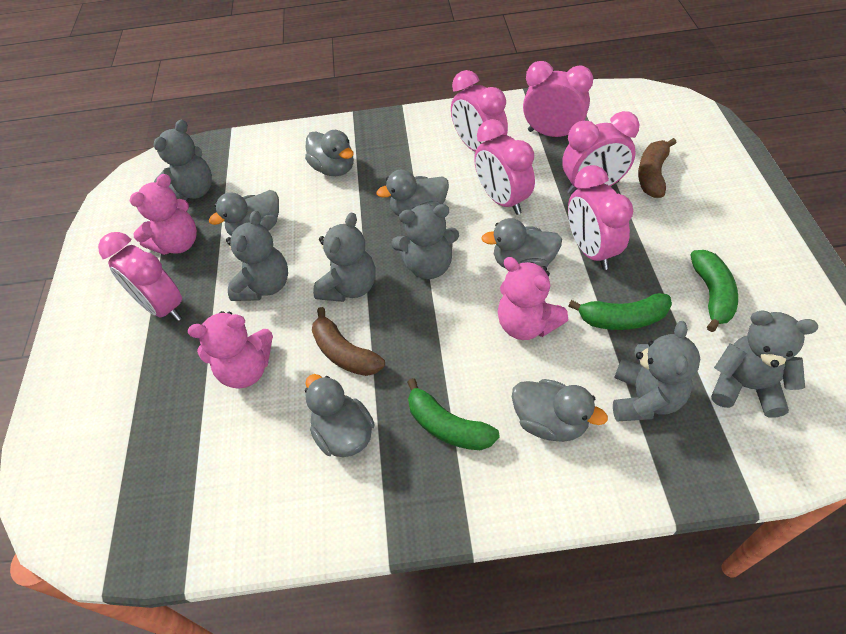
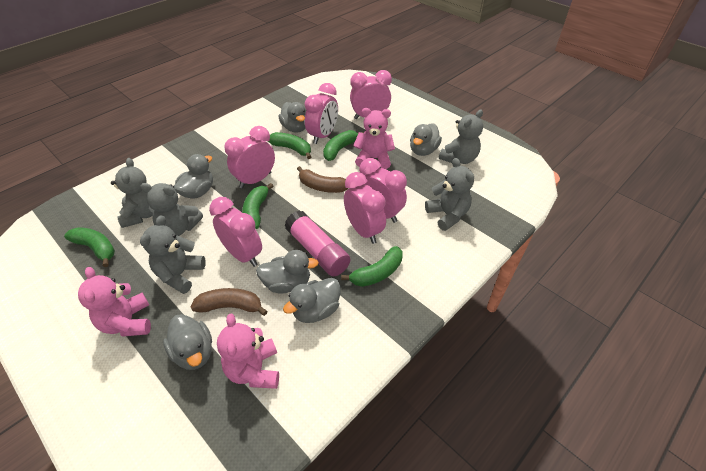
green banana: [407,378,500,450] [568,293,672,330] [690,250,738,332] = 3 -> [64,227,115,267] [242,183,274,229] [268,132,311,159] [323,130,364,161] [341,246,403,287] = 5
grey teddy bear: [154,119,212,200] [226,211,288,301] [313,212,376,302] [391,204,459,279] [613,321,700,421] [711,311,818,418] = 6 -> [111,158,153,228] [140,183,203,236] [140,215,206,294] [425,158,474,231] [439,109,483,164] = 5
pink glue stick: none = 0 -> [285,210,351,276] = 1

